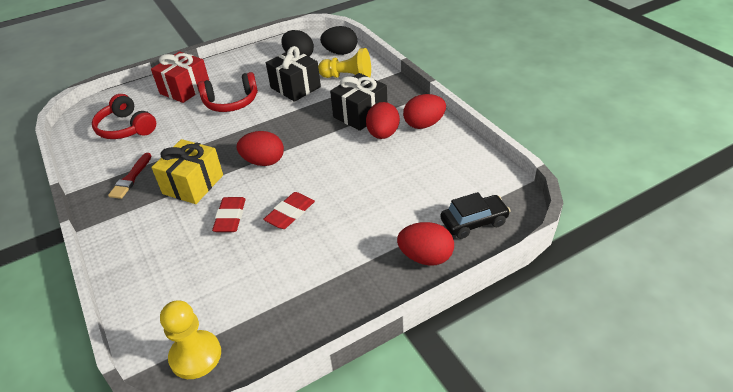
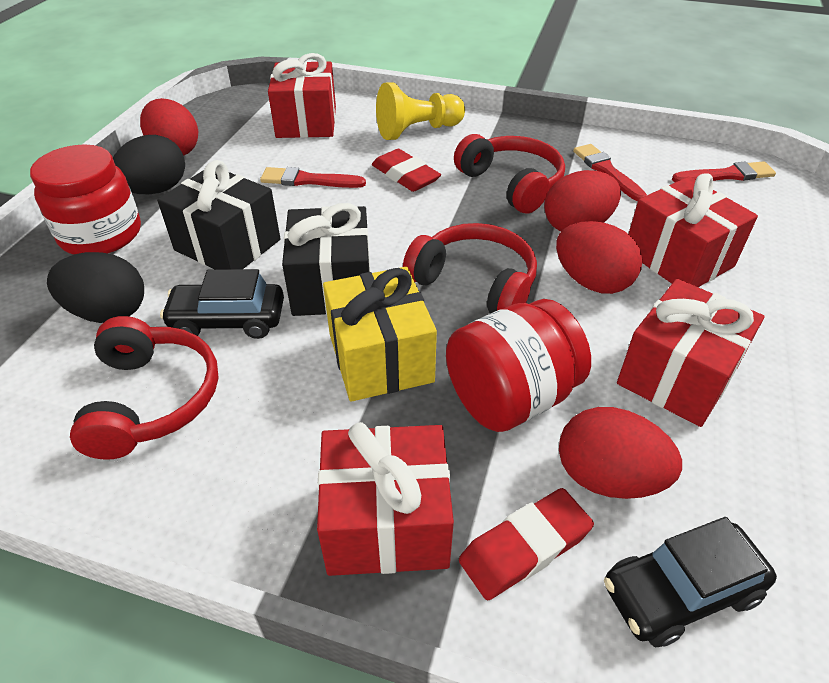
black car: [440,192,510,239] = 1 -> [160,269,284,339] [604,517,777,647] = 2
red brush: [108,153,152,199] = 1 -> [260,167,366,188] [573,144,647,201] [672,161,776,182] = 3
red gift: [151,51,209,103] = 1 -> [268,53,336,138] [317,422,454,576] [617,279,765,427] [629,173,758,287] = 4
red headphones: [92,94,156,139] [198,72,258,112] = 2 -> [70,316,219,460] [403,223,537,314] [454,134,565,213] = 3
red jar: none = 0 -> [30,144,141,254] [446,299,591,432] = 2
yellow pawn: [160,301,221,379] [318,48,371,78] = 2 -> [376,83,465,140] = 1

